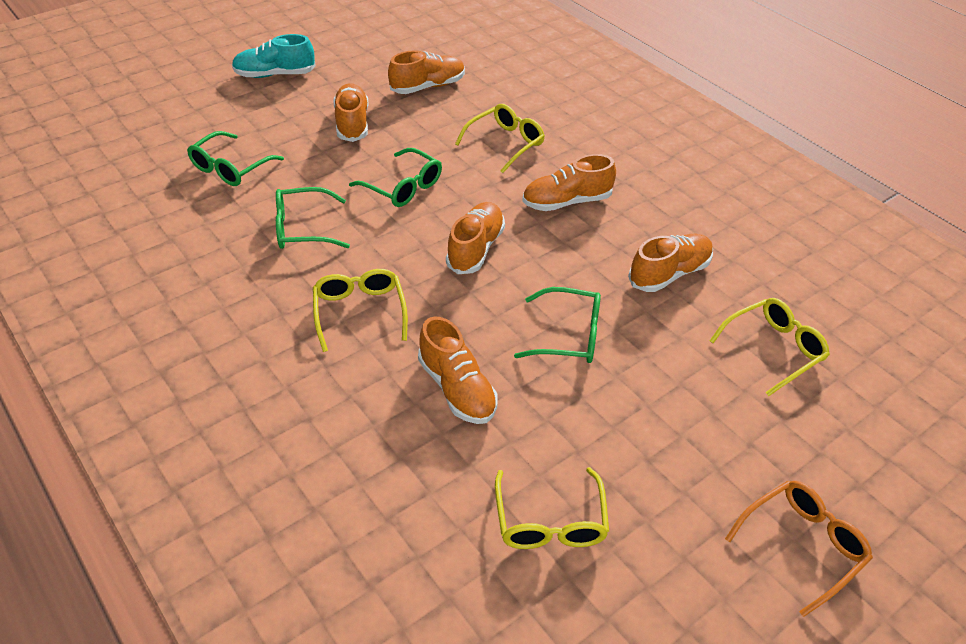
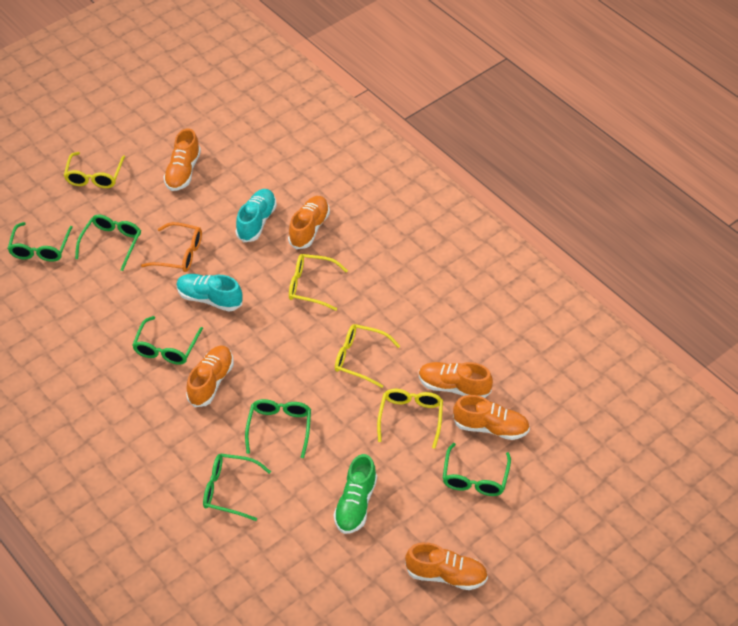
green glasses: [187,131,284,186] [276,187,350,249] [349,148,442,207] [514,287,601,363] = 4 -> [8,222,73,262] [75,215,141,271] [132,316,203,365] [203,454,271,521] [245,399,311,458] [443,443,511,496] = 6
green shoe: none = 0 -> [334,454,377,534] = 1
turquoise shoe: [232,34,316,78] = 1 -> [176,274,242,311] [236,189,277,242] = 2

